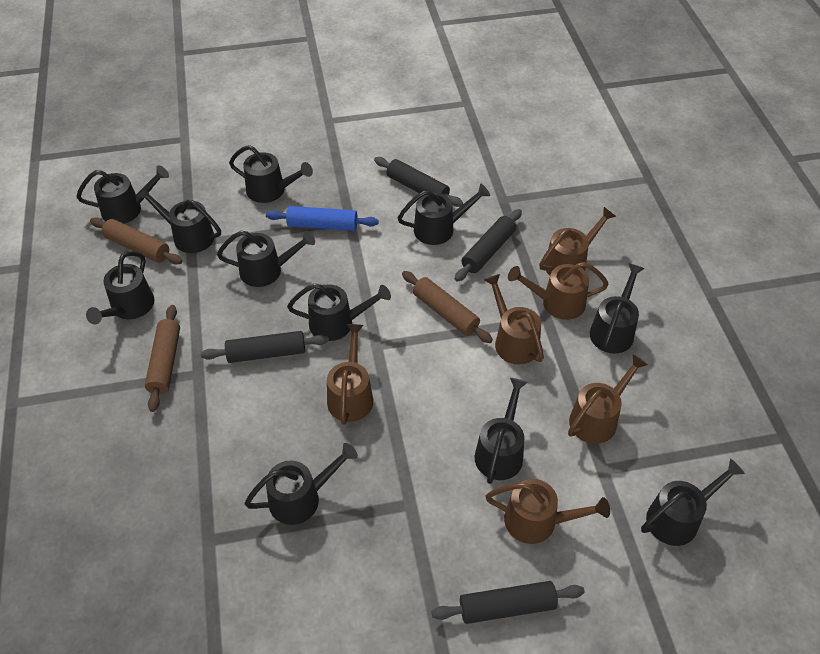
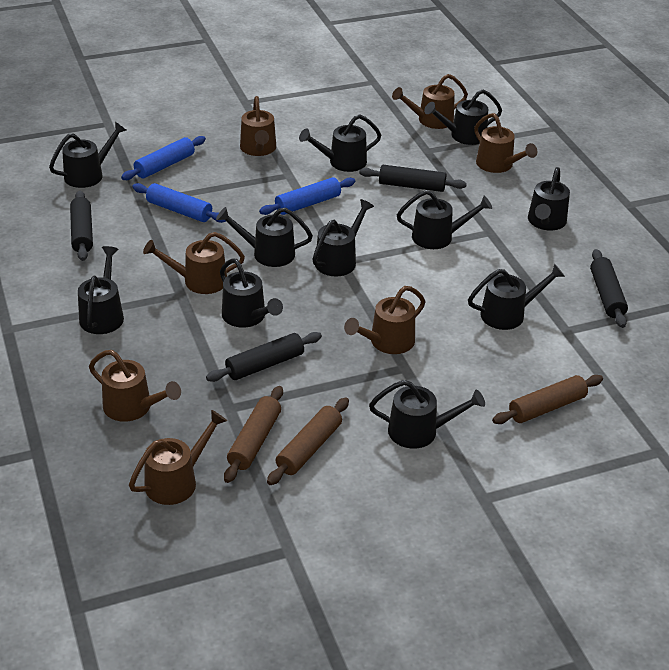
blue rolling pin: [266,206,378,231] = 1 -> [121,136,206,180] [132,183,226,223] [259,177,355,215] = 3
brown watering can: [327,324,373,425] [484,274,544,365] [485,479,610,544] [508,262,609,320] [539,207,616,276] [568,354,648,444] = 6 -> [89,350,181,422] [129,410,227,505] [143,232,245,294] [240,96,276,156] [344,286,425,354] [392,74,468,129] [474,113,537,173] = 7

